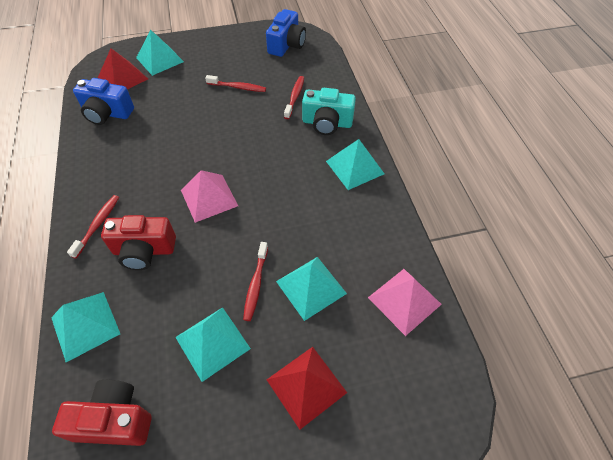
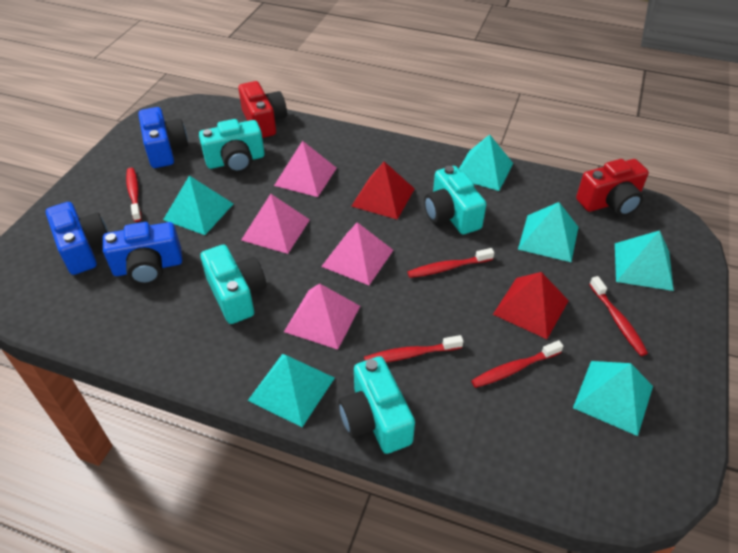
blue camera: [73,78,134,125] [266,9,306,57] = 2 -> [46,202,109,275] [103,222,182,285] [138,107,188,168] = 3
pink pyramid: [181,170,238,223] [368,269,442,336] = 2 -> [241,194,310,254] [274,141,337,197] [284,283,360,350] [321,222,393,285] = 4
red toothbrush: [67,195,119,259] [205,75,266,92] [243,242,268,321] [284,76,304,119] = 4 -> [126,168,142,222] [364,335,463,362] [408,248,494,278] [471,340,563,388] [589,276,648,356] = 5
turquoise camera: [302,88,356,135] = 1 -> [199,119,265,173] [200,245,266,324] [338,356,415,454] [424,166,486,234] = 4
turquoise pyramid: [51,292,120,362] [136,30,184,76] [175,307,251,382] [276,257,347,321] [326,139,384,190] = 5 -> [163,176,233,235] [248,354,335,427] [459,135,513,191] [518,202,579,262] [573,361,653,436] [615,230,674,291] = 6

